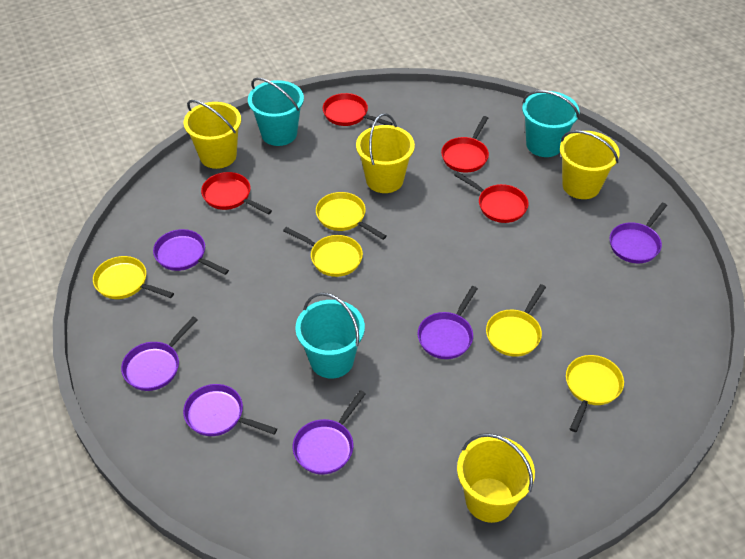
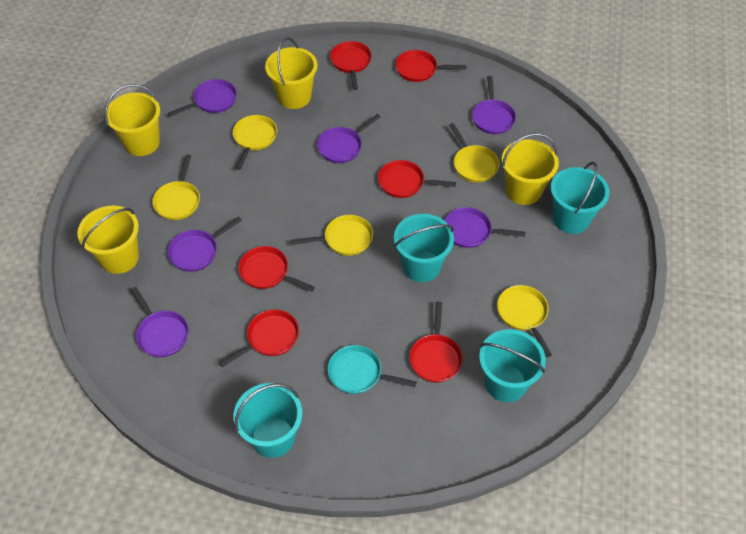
red pan: [201,172,272,215] [323,93,393,126] [441,116,489,172] [454,172,529,223] = 4 -> [219,309,299,367] [238,246,315,292] [330,41,372,90] [378,160,456,198] [395,50,467,82] [409,301,463,383] = 6
turquoise bucket: [248,78,304,146] [295,292,365,378] [522,90,579,157] = 3 -> [233,383,302,458] [394,214,454,282] [479,329,546,402] [551,162,609,234] = 4
turquoise pan: none = 0 -> [328,345,417,394] = 1

